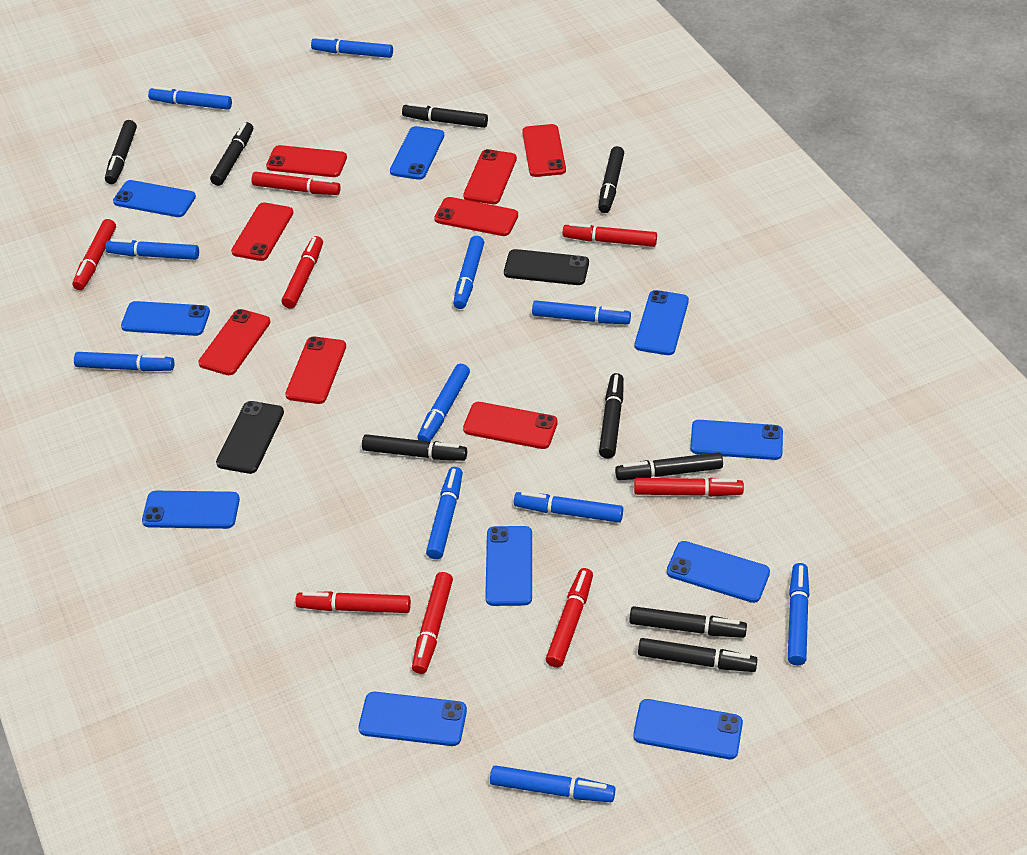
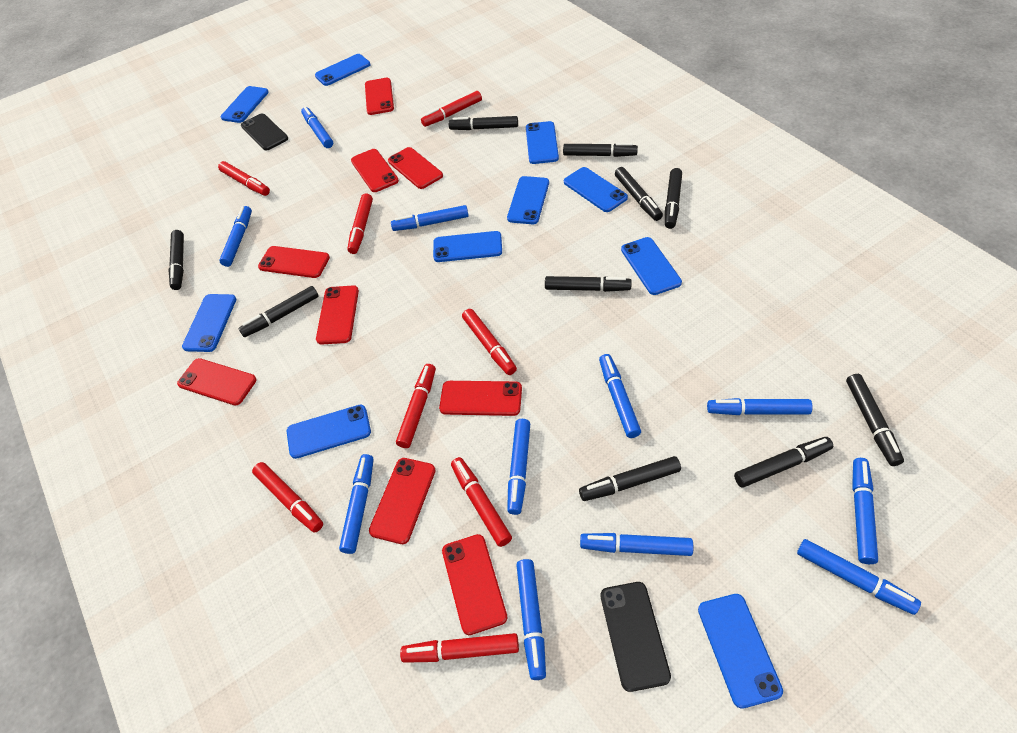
black marker: [105,120,137,184] [210,122,253,186] [362,434,467,461] [402,103,488,128] [598,146,624,213] [599,373,624,458] [615,452,723,480] [629,606,747,638] [638,638,758,672] = 9 -> [169,230,184,290] [238,286,319,337] [449,116,518,130] [545,276,632,292] [563,143,638,157] [579,456,681,501] [615,167,663,221] [665,168,682,229] [734,437,833,488] [846,374,904,466] = 10
red phone: [198,309,271,375] [231,202,293,261] [266,145,347,177] [285,337,346,404] [434,197,518,236] [463,149,517,204] [463,402,558,449] [522,124,566,177] = 8 -> [177,358,257,406] [258,246,330,278] [316,285,359,345] [351,149,399,192] [365,78,394,115] [369,458,436,544] [388,147,443,189] [439,381,522,416] [442,534,507,635] = 9

